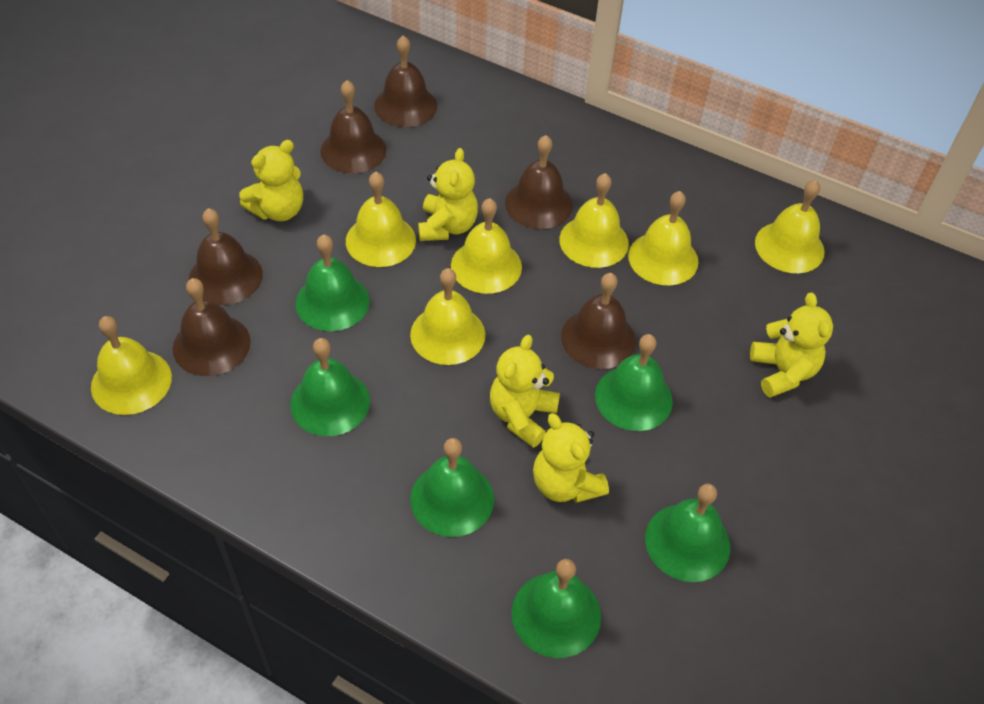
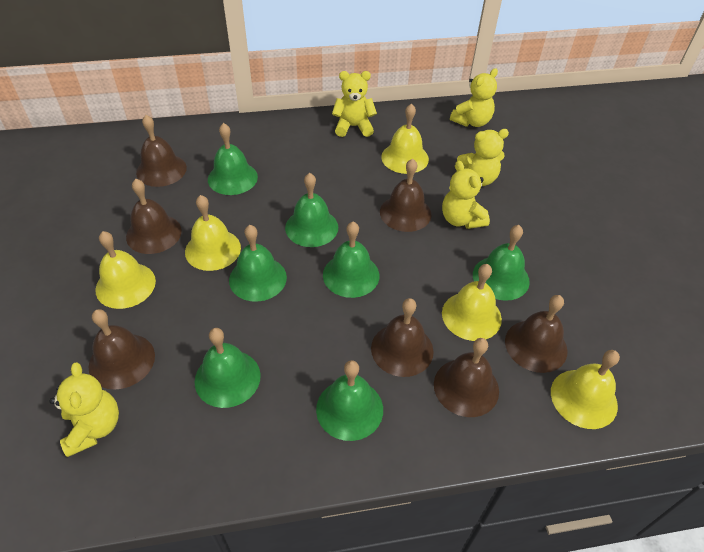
brown bell: [173,278,251,376] [189,208,263,305] [320,80,386,174] [374,35,437,127] [505,135,573,229] [561,273,636,369] = 6 -> [88,309,155,389] [126,179,182,254] [136,115,187,187] [371,298,434,377] [380,159,432,232] [434,338,499,417] [505,295,568,373] = 7
green bell: [290,338,370,436] [295,234,370,331] [410,438,494,537] [512,559,601,658] [595,334,673,431] [645,484,730,582] = 6 -> [195,328,261,408] [208,123,258,195] [229,225,287,302] [285,173,338,247] [316,360,383,441] [323,222,379,298] [473,225,530,301] = 7
yellow bell: [91,316,172,415] [346,172,416,267] [410,268,485,365] [451,198,522,294] [559,173,629,268] [628,191,698,285] [755,180,825,273] = 7 -> [95,231,156,309] [185,195,241,271] [381,103,429,174] [442,264,502,341] [551,350,620,429] = 5

